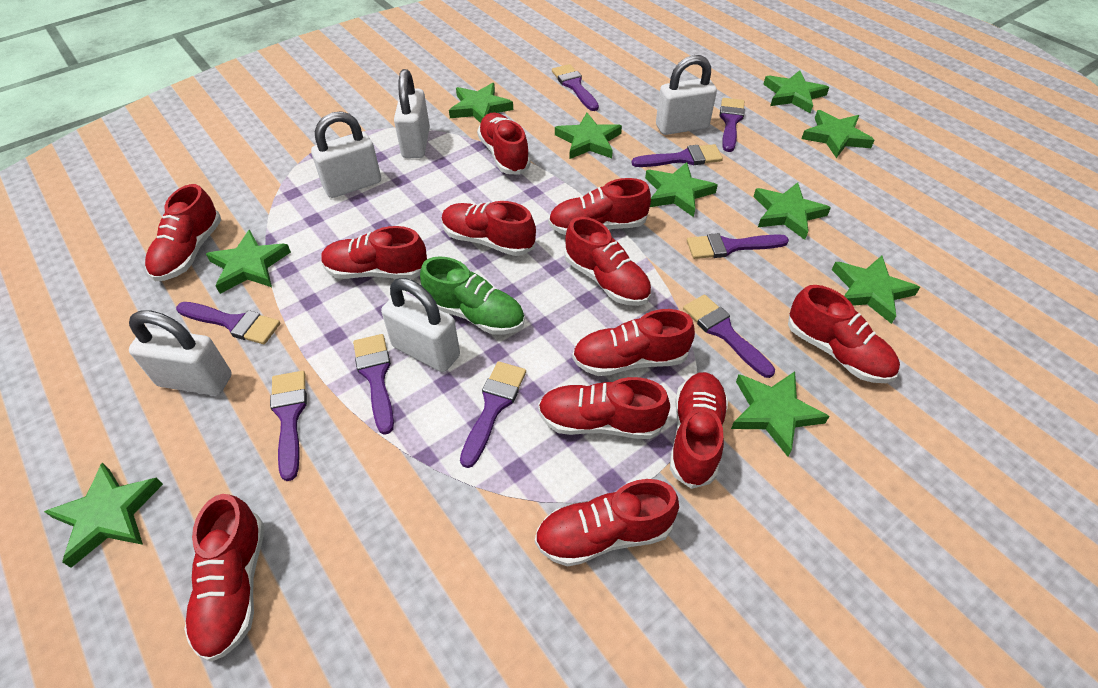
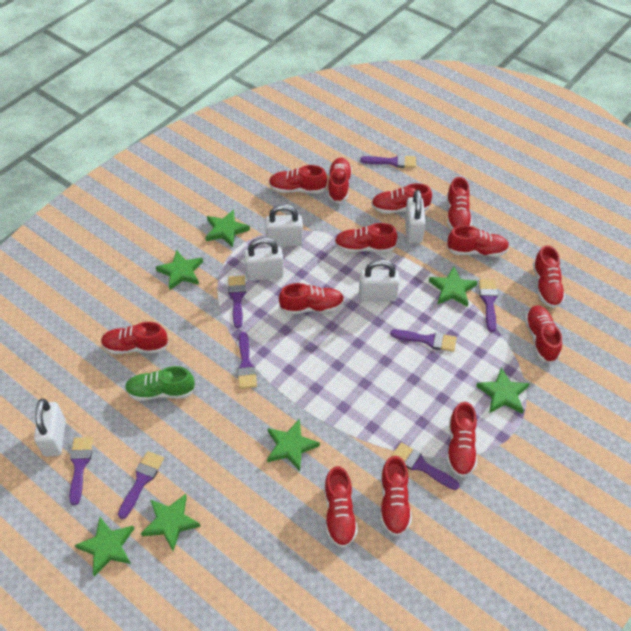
green star: [44,463,163,568] [206,230,291,294] [449,83,513,123] [555,113,622,159] [645,162,718,217] [731,371,830,457] [753,182,831,240] [763,70,829,113] [801,110,875,158] [832,256,920,324] = 10 -> [75,517,134,577] [141,494,201,551] [156,250,203,290] [205,209,250,247] [267,419,320,471] [429,266,478,307] [476,367,530,414] = 7
purple brush: [176,302,280,344] [270,371,307,481] [353,334,394,435] [460,361,526,468] [552,64,599,111] [632,144,723,167] [683,295,775,378] [687,233,789,259] [720,98,745,152] = 9 -> [69,437,93,505] [118,451,164,519] [228,275,246,328] [237,332,257,389] [360,155,416,168] [391,329,457,352] [392,442,459,490] [479,279,498,332] = 8
red shoe: [145,184,221,281] [184,494,264,662] [321,226,427,279] [442,201,536,256] [477,113,531,175] [535,479,679,567] [538,377,670,439] [548,178,651,235] [564,217,651,306] [572,309,695,376] [670,372,728,489] [788,285,900,383] = 12 -> [101,322,169,354] [269,165,327,194] [279,283,344,315] [324,466,358,548] [328,158,352,203] [335,223,397,253] [371,183,432,214] [380,456,412,536] [447,177,472,230] [447,225,509,257] [447,402,477,477] [525,305,562,363] [533,245,565,308] = 13

